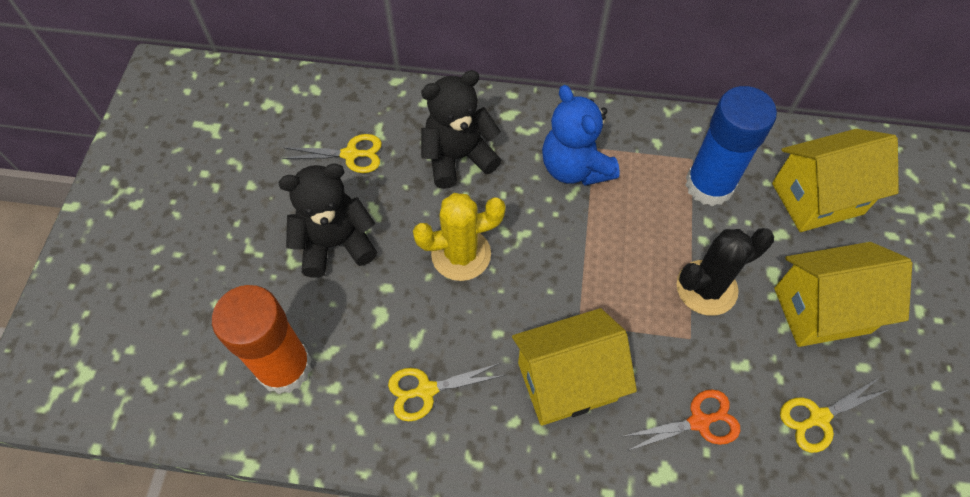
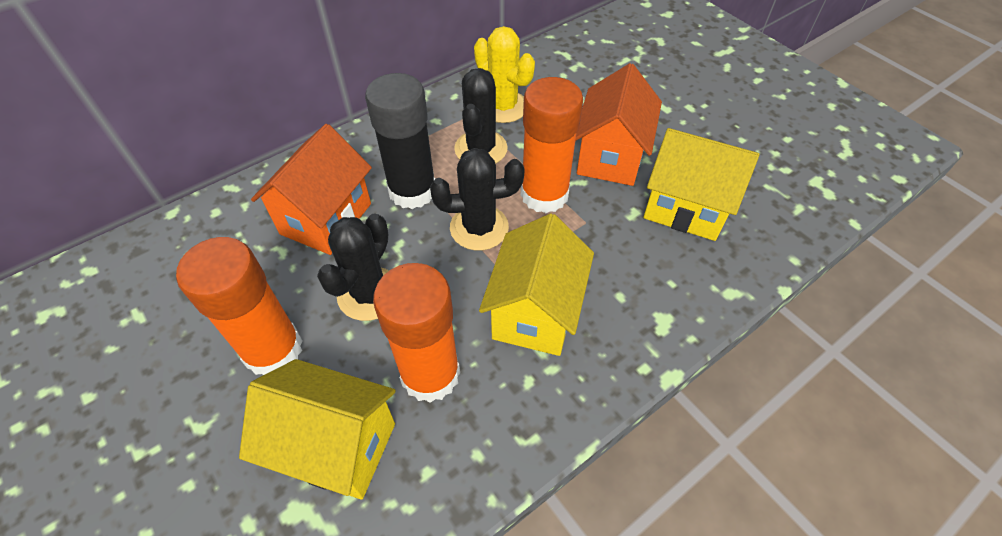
black cactus: [677,228,774,316] = 1 -> [317,213,389,321] [430,148,524,251] [454,68,508,164] = 3
black glue stick: none = 0 -> [365,73,435,209] = 1
black teddy bear: [278,163,377,278] [421,70,501,189] = 2 -> none = 0
blue glue stick: [685,86,777,206] = 1 -> none = 0
blue teddy bear: [542,85,620,186] = 1 -> none = 0
orange glue stick: [212,285,312,394] = 1 -> [176,237,302,375] [373,263,460,403] [521,77,583,213] = 3
orange house: none = 0 -> [251,124,372,255] [575,63,662,186] = 2
orange scissors: [621,389,740,451] = 1 -> none = 0
yellow scissors: [282,134,382,173] [388,363,505,421] [780,378,888,453] = 3 -> none = 0

